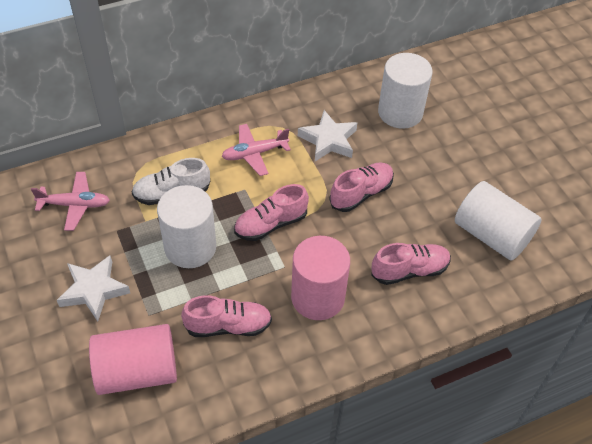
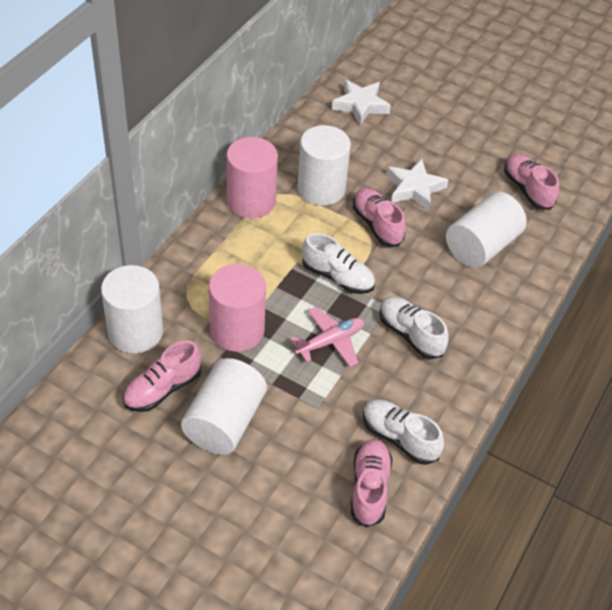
pink plane: [31,172,110,231] [222,124,291,176] = 2 -> [290,307,364,367] = 1
white cylinder: [157,185,216,268] [378,53,432,129] [455,181,542,261] = 3 -> [101,265,163,353] [181,358,267,455] [298,125,351,206] [446,192,527,268] = 4
white shoe: [132,158,210,205] = 1 -> [302,233,375,294] [363,399,444,465] [379,297,449,359] = 3

